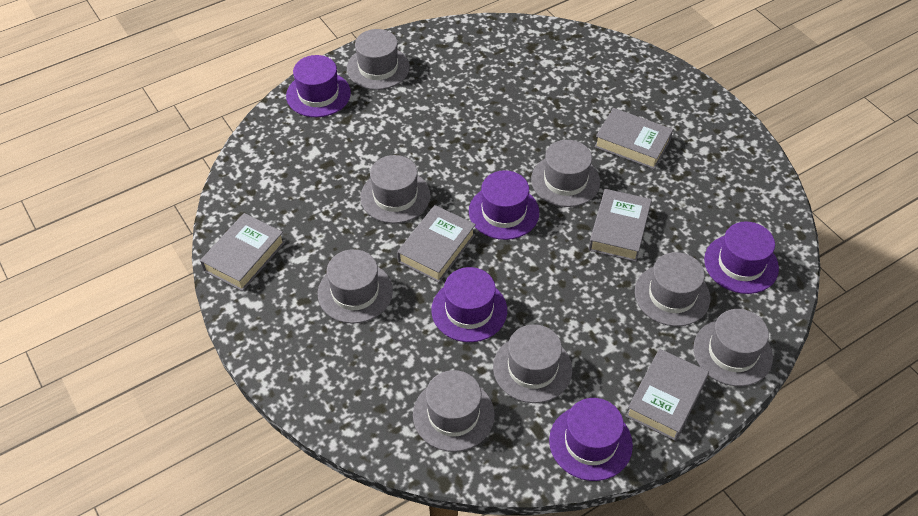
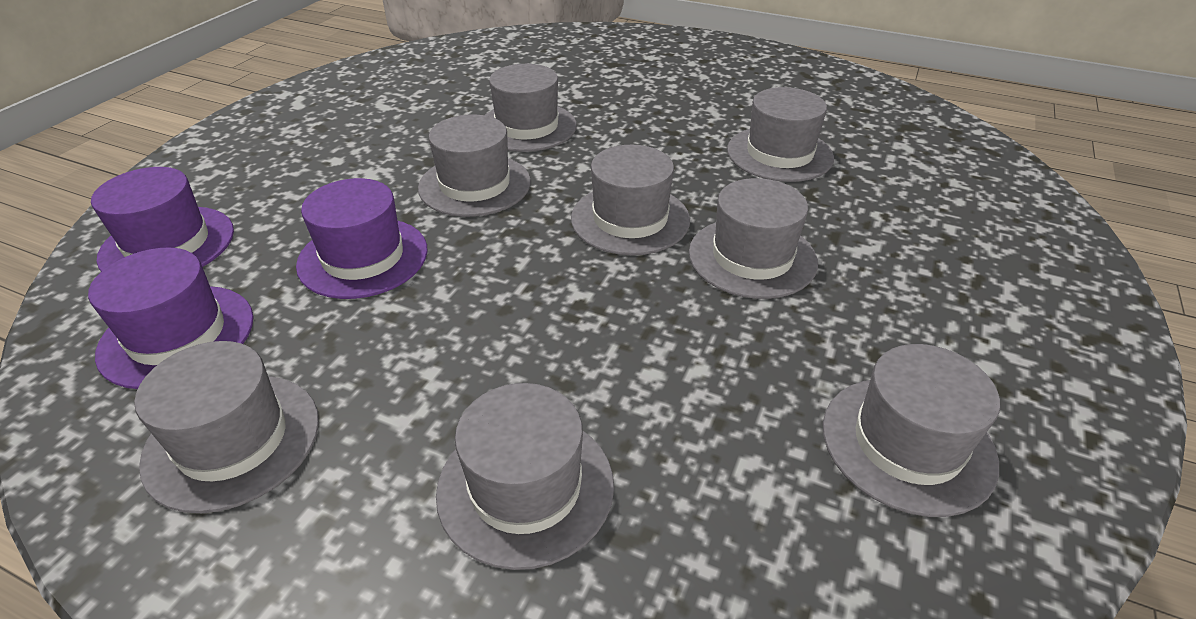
grey book: [200,213,285,291] [397,205,476,283] [589,189,652,262] [594,108,673,169] [626,349,709,441] = 5 -> none = 0
purple hat: [286,55,351,117] [431,267,507,342] [469,170,539,240] [549,398,633,481] [704,222,779,294] = 5 -> [88,248,253,389] [91,167,234,271] [296,178,428,299] = 3

